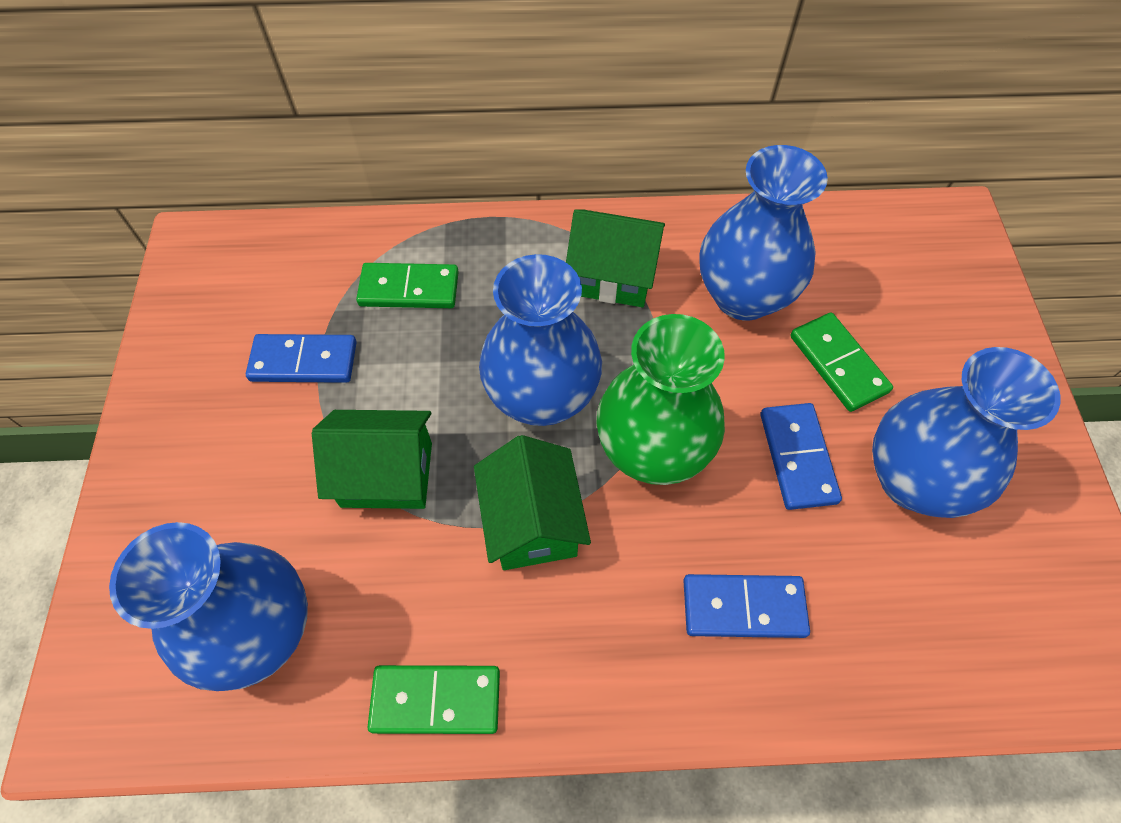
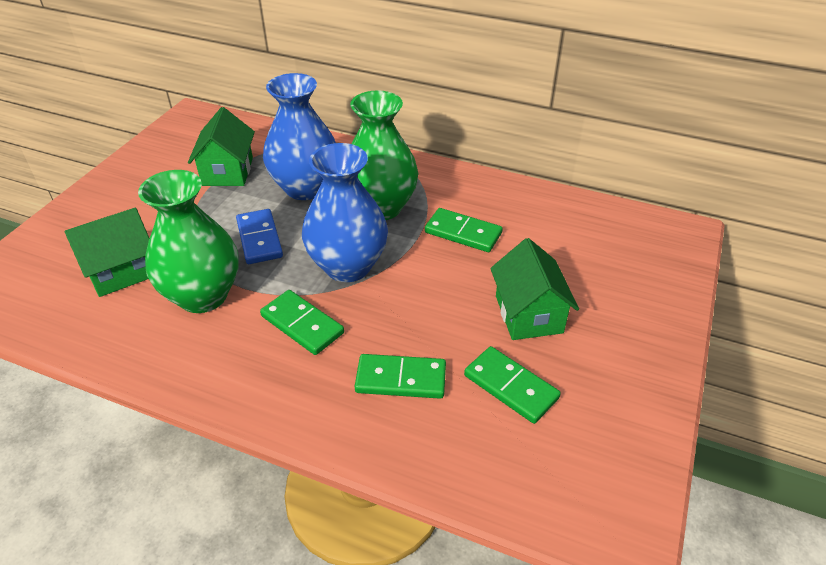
blue domino: [246,334,357,383] [683,574,810,638] [760,403,842,510] = 3 -> [236,209,283,264] = 1
blue vase: [109,522,308,691] [479,254,602,426] [700,145,828,321] [872,347,1060,518] = 4 -> [263,73,336,200] [302,143,388,282] = 2
green domino: [356,263,459,308] [367,665,500,734] [790,312,893,412] = 3 -> [260,290,344,355] [355,354,446,399] [425,208,503,252] [464,346,561,424] = 4
green vase: [596,314,725,485] = 1 -> [138,170,239,313] [350,90,418,220] = 2

